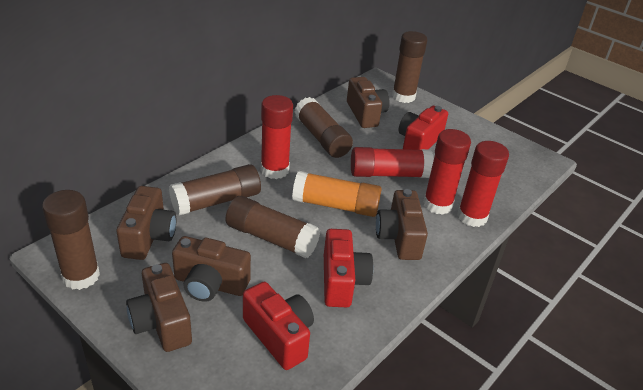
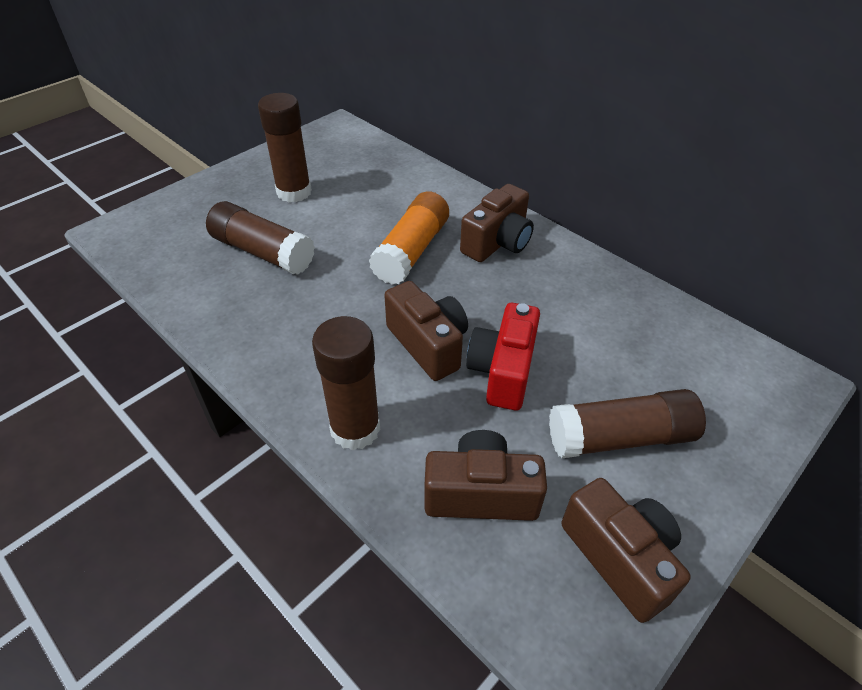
brown camera: [116,186,176,260] [126,263,192,352] [172,236,251,302] [347,77,390,128] [376,189,428,260] = 5 -> [384,281,468,381] [424,430,547,521] [460,184,534,262] [561,478,691,623] = 4
brown glue stick: [42,190,100,290] [169,164,261,216] [226,196,320,258] [294,97,353,158] [392,31,427,103] = 5 -> [206,201,315,275] [258,93,312,202] [312,316,380,450] [549,389,706,458] = 4
red camera: [243,282,314,370] [324,229,373,307] [399,106,448,150] = 3 -> [466,303,540,410] = 1
red glue stick: [261,95,293,179] [351,147,434,178] [423,129,471,215] [457,141,509,227] = 4 -> none = 0

